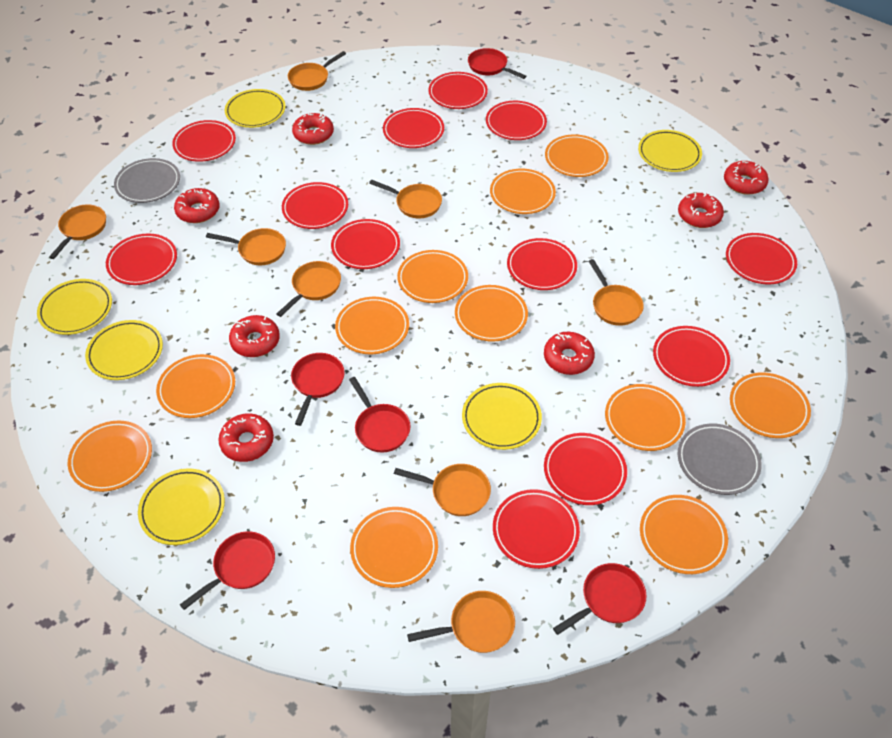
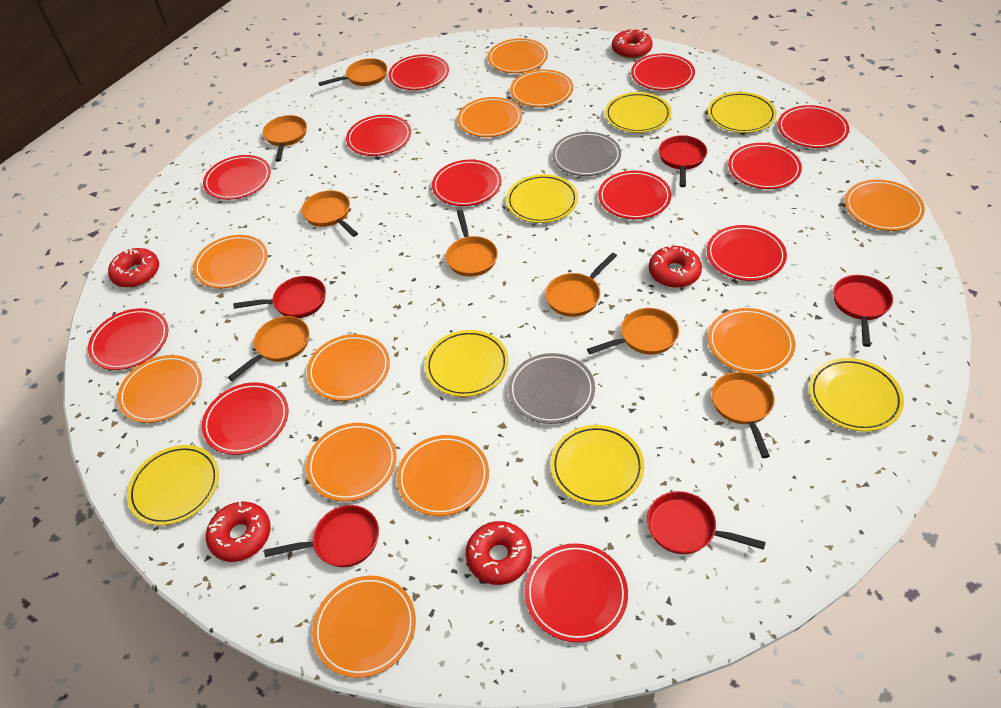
red donut: [174,188,220,223] [218,413,274,462] [229,315,280,357] [292,113,334,145] [544,332,595,375] [678,193,724,228] [724,161,769,195] = 7 -> [108,248,159,288] [206,502,271,562] [466,521,532,585] [612,29,653,59] [649,245,702,288] = 5
yellow plate: [37,279,112,335] [85,320,163,380] [138,468,225,545] [225,89,286,128] [462,383,542,450] [638,130,702,172] = 6 -> [127,445,219,525] [425,330,509,397] [506,174,578,223] [551,425,644,506] [605,92,671,133] [708,92,777,133] [809,358,904,432] = 7

